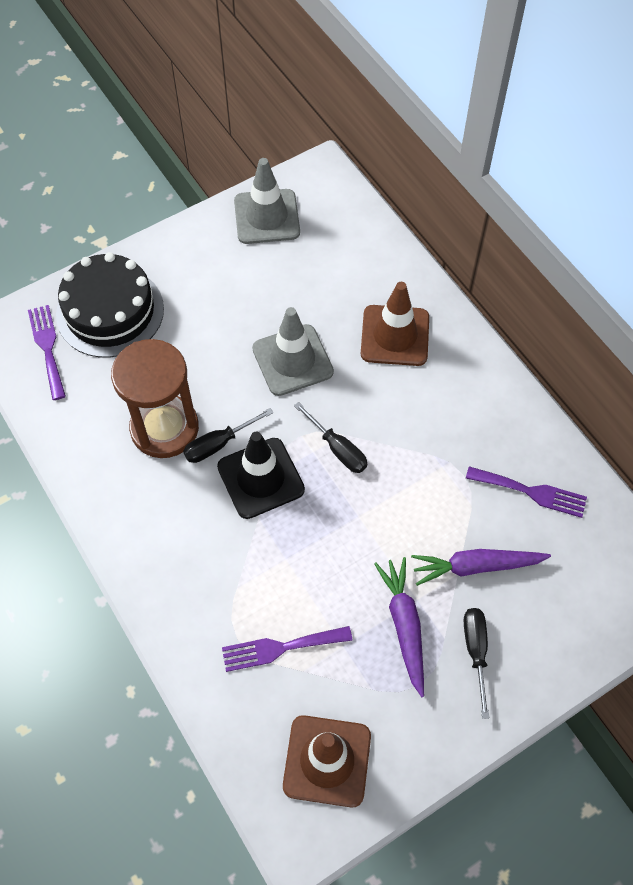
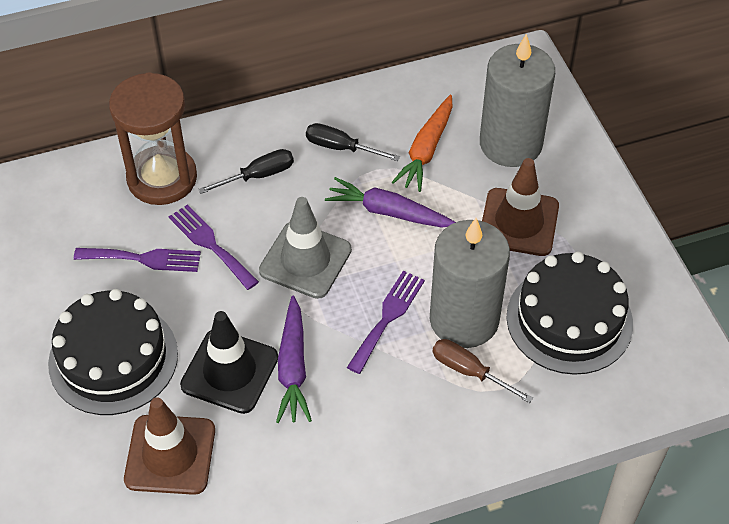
black cake: [56,252,164,358] = 1 -> [48,289,178,415] [507,252,633,375] = 2
black screwdriver: [183,408,273,463] [294,402,368,473] [463,608,489,719] = 3 -> [198,149,294,194] [306,123,400,161] = 2
brown screwdriver: none = 0 -> [432,339,533,403] = 1
grey candle: none = 0 -> [430,218,510,348] [480,34,555,167] = 2
grey traffic cone: [234,158,300,244] [252,307,334,396] = 2 -> [259,197,352,299] = 1
orange carrot: none = 0 -> [392,95,453,192] = 1

